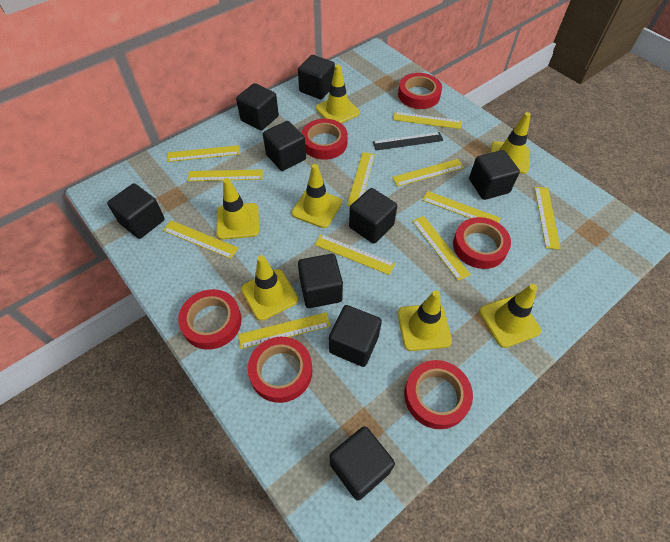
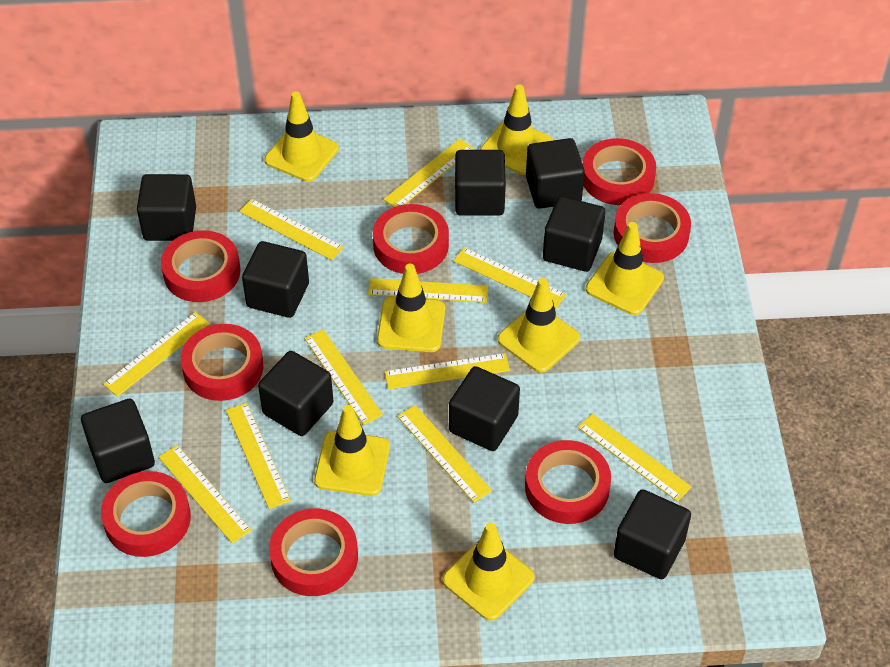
black ruler: [373,132,443,150] = 1 -> none = 0
red tape: [178,289,242,350] [248,337,313,403] [301,119,348,160] [398,73,442,109] [404,360,473,429] [453,217,511,269] = 6 -> [101,471,191,557] [161,230,241,302] [181,324,263,401] [269,508,358,596] [373,204,449,274] [525,440,611,524] [582,138,656,205] [613,193,691,263] = 8

